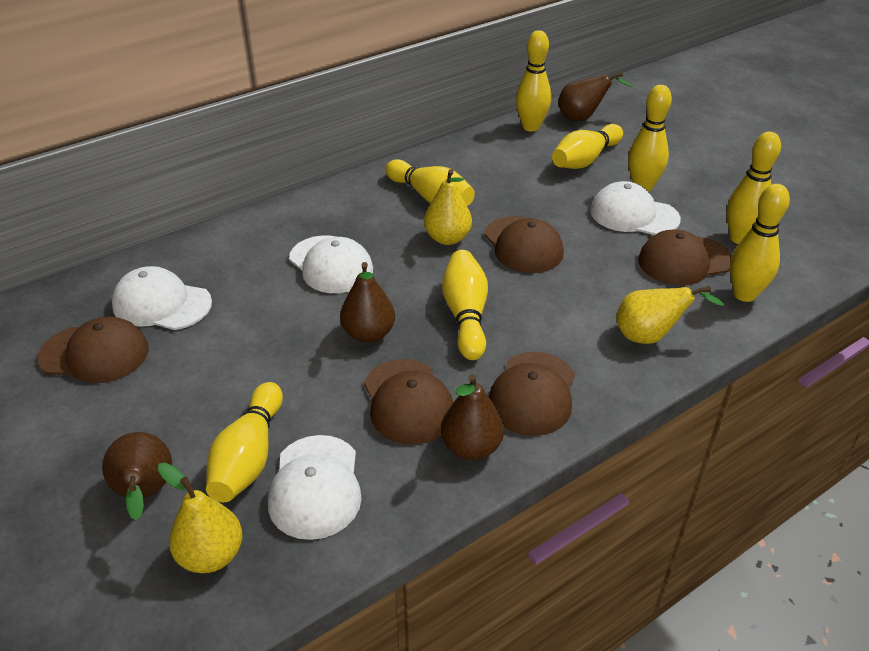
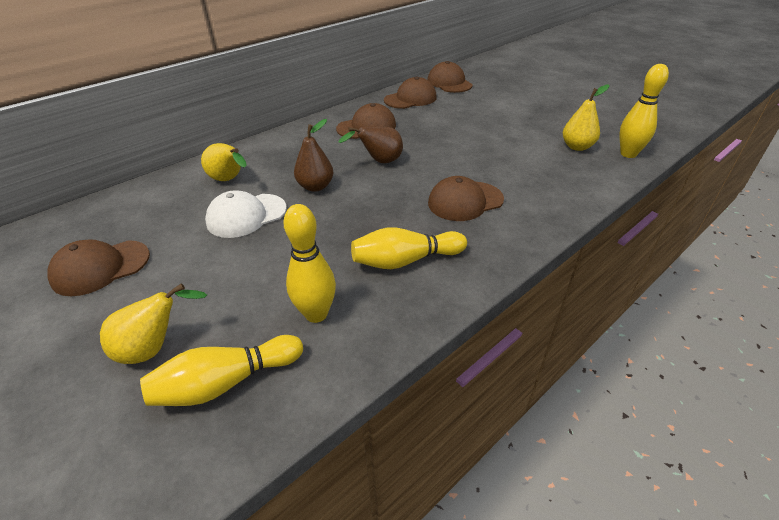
brown pear: [102,432,172,521] [340,262,395,343] [441,374,504,460] [558,72,633,121] = 4 -> [294,119,333,192] [339,127,403,163] = 2
white cap: [112,266,212,330] [268,435,362,540] [289,235,373,293] [590,181,681,235] = 4 -> [205,190,287,238] = 1
yellow bowling pin: [206,382,283,502] [385,159,475,206] [442,250,488,360] [516,30,551,132] [552,124,623,169] [628,85,672,192] [727,132,781,244] [730,184,790,302] = 8 -> [140,335,303,406] [284,204,336,323] [351,227,467,269] [619,64,669,158] = 4

